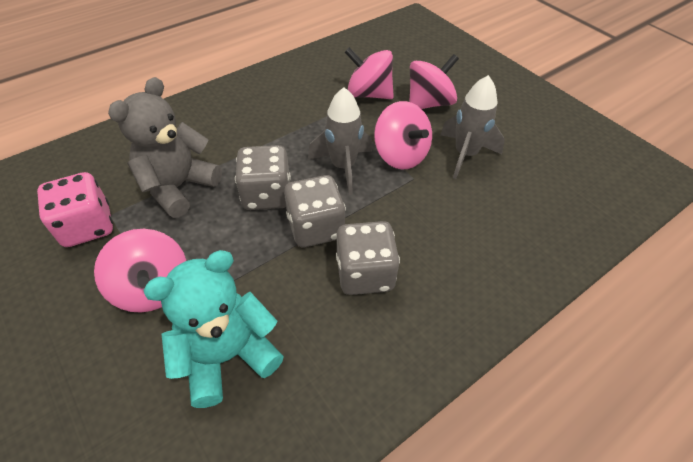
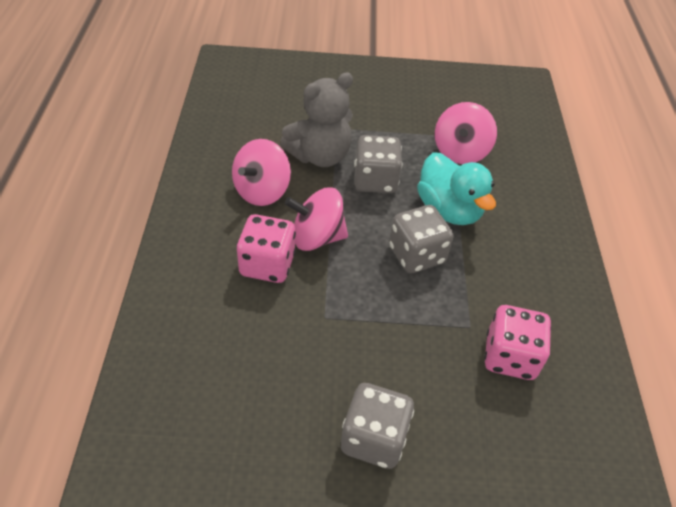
grey rocket: [308,87,372,195] [440,75,505,179] = 2 -> none = 0
pink dice: [37,172,113,247] = 1 -> [236,214,296,283] [484,305,551,380] = 2
pink spinning top: [94,229,186,313] [345,47,394,99] [374,101,432,170] [409,54,459,109] = 4 -> [232,139,291,206] [285,187,348,251] [435,102,497,164] = 3
turquoise duck: none = 0 -> [417,152,496,225] = 1
turquoise teddy bear: [143,250,284,408] = 1 -> none = 0

